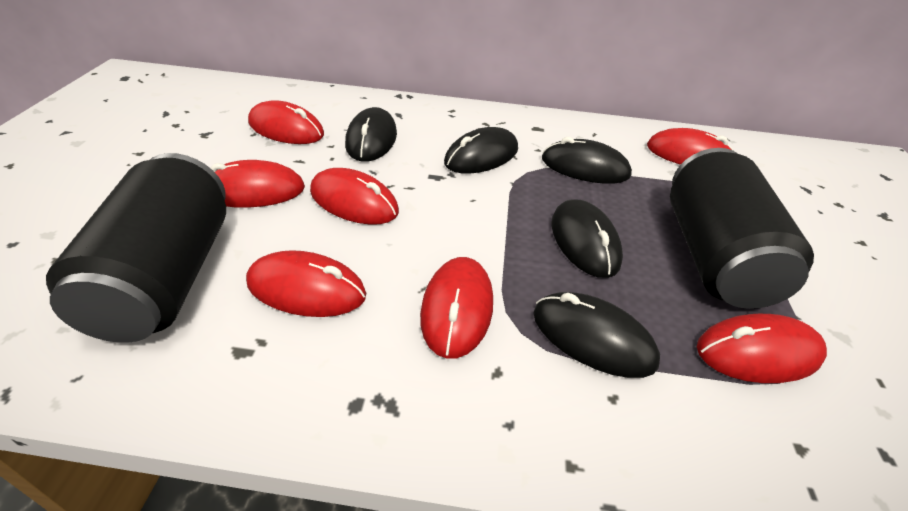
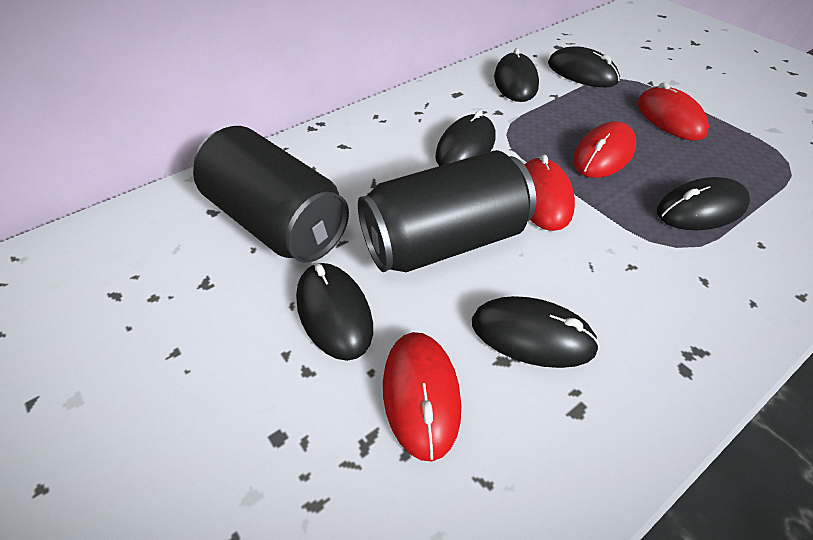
black mouse: [345,107,397,162] [444,127,518,174] [533,292,660,378] [542,137,632,184] [551,199,623,278] = 5 -> [296,263,373,361] [435,110,495,166] [472,296,600,368] [494,48,539,102] [548,46,620,87] [657,177,750,230] = 6
red mouse: [211,160,305,208] [246,250,366,317] [248,100,324,144] [310,168,399,225] [420,257,493,359] [647,128,734,165] [697,314,827,383] = 7 -> [383,332,461,462] [525,154,575,231] [573,121,636,178] [638,82,709,141] = 4

